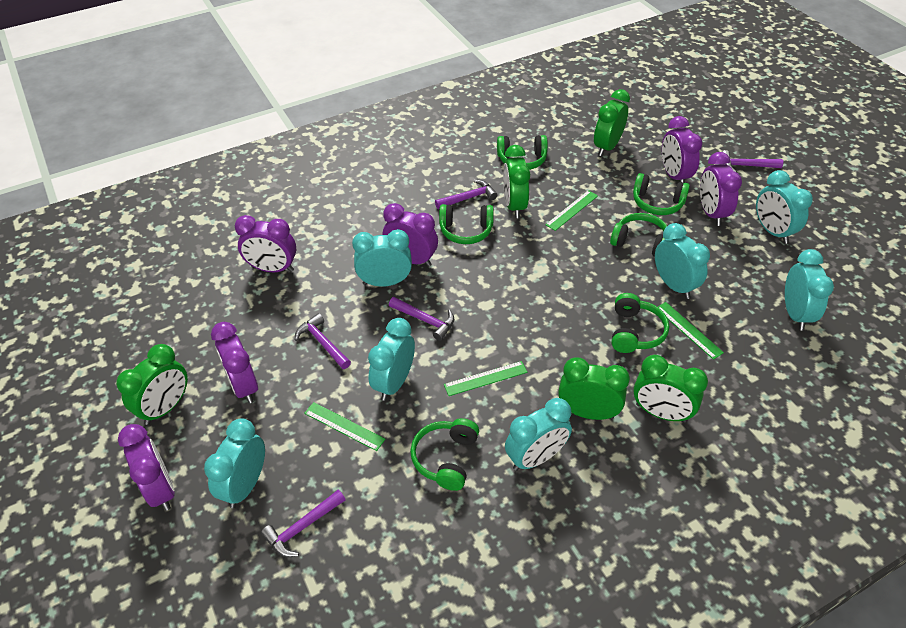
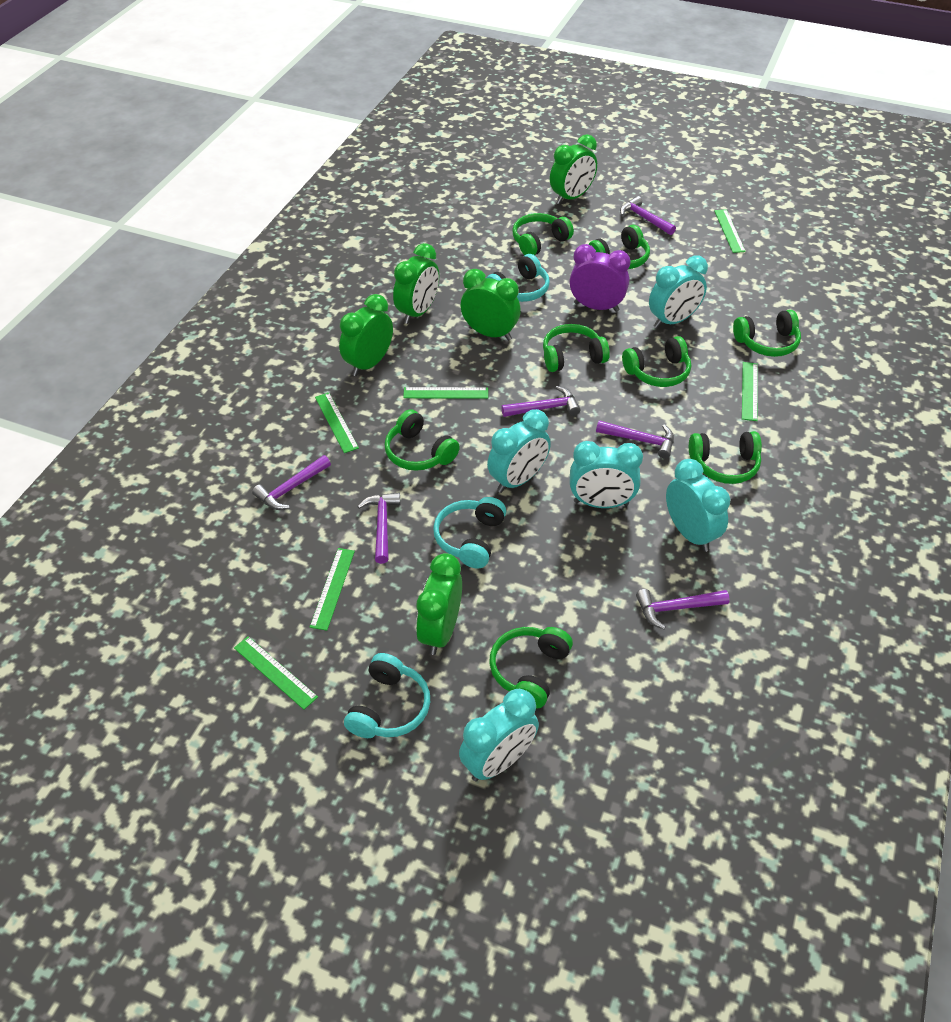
green headphones: [410,418,479,491] [439,204,494,244] [497,135,548,170] [610,213,667,257] [612,293,669,353] [633,173,690,215] = 6 -> [385,409,460,471] [490,627,573,708] [512,213,574,255] [543,324,610,372] [589,225,650,269] [622,336,691,387] [689,431,762,484] [733,310,801,357] = 8
green ruler: [304,402,385,451] [444,361,527,396] [545,190,598,231] [658,302,724,360] = 4 -> [234,636,318,710] [310,548,355,631] [315,393,359,453] [403,387,488,399] [714,209,746,253] [742,362,758,421] = 6
purple clock: [118,424,174,511] [211,322,258,404] [235,215,296,272] [383,203,438,267] [662,116,702,183] [700,152,742,226] = 6 -> [569,244,631,312] = 1
purple hammer: [261,490,346,557] [295,313,351,369] [389,297,454,341] [435,179,497,209] [722,150,783,173] = 5 -> [252,455,331,510] [358,492,400,564] [502,386,580,417] [596,420,674,459] [620,196,676,235] [636,589,730,629] = 6
turquoise clock: [204,418,265,508] [352,229,412,287] [368,318,415,401] [505,398,572,471] [655,223,710,299] [756,170,813,244] [785,249,834,331] = 7 -> [459,689,539,781] [487,409,551,493] [570,441,643,508] [649,255,708,328] [666,459,730,552] = 5
turquoise headphones: none = 0 -> [344,653,430,738] [433,497,506,568] [487,254,550,302] = 3

